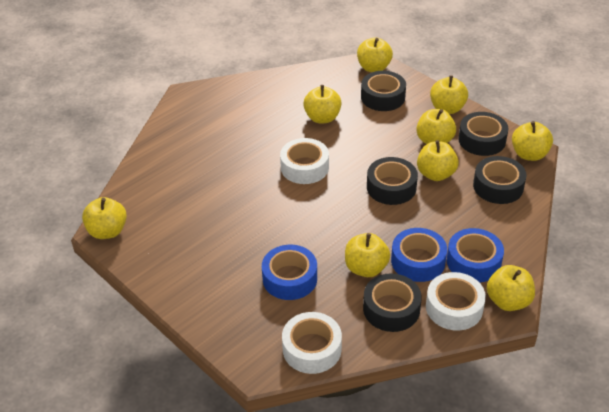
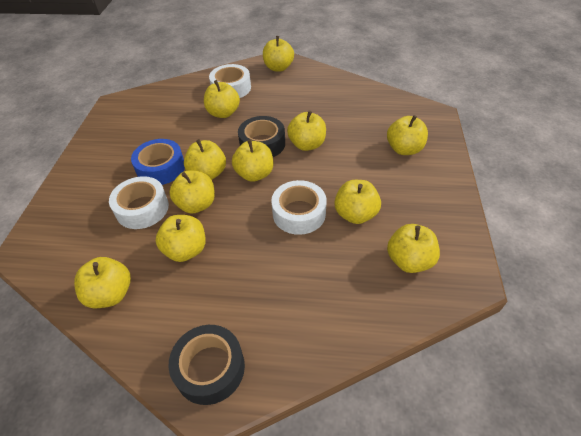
black tape: [361,71,406,111] [363,273,422,332] [367,157,418,205] [458,112,508,156] [473,156,527,204] = 5 -> [168,325,245,405] [238,116,285,157] = 2
blue tape: [262,245,317,300] [391,228,447,282] [447,228,504,282] = 3 -> [131,139,185,185] = 1
yellow apple: [82,197,127,239] [303,85,342,123] [345,233,390,277] [357,37,393,72] [416,109,456,144] [417,140,459,181] [430,75,468,114] [487,265,535,311] [512,121,553,161] = 9 -> [74,257,131,308] [156,215,206,262] [169,170,215,213] [184,139,226,180] [204,80,240,118] [232,139,273,182] [263,36,294,72] [287,111,326,151] [334,180,381,224] [387,115,428,155] [387,224,440,273] = 11

